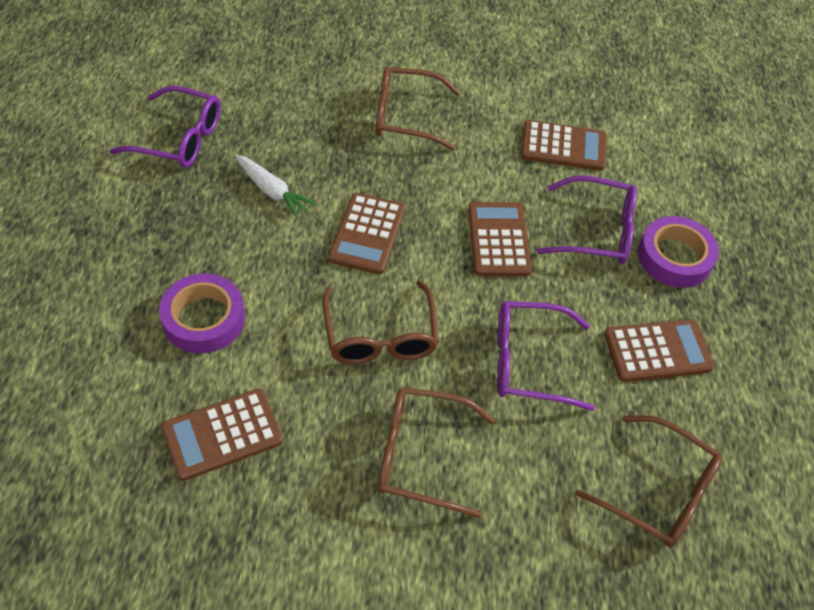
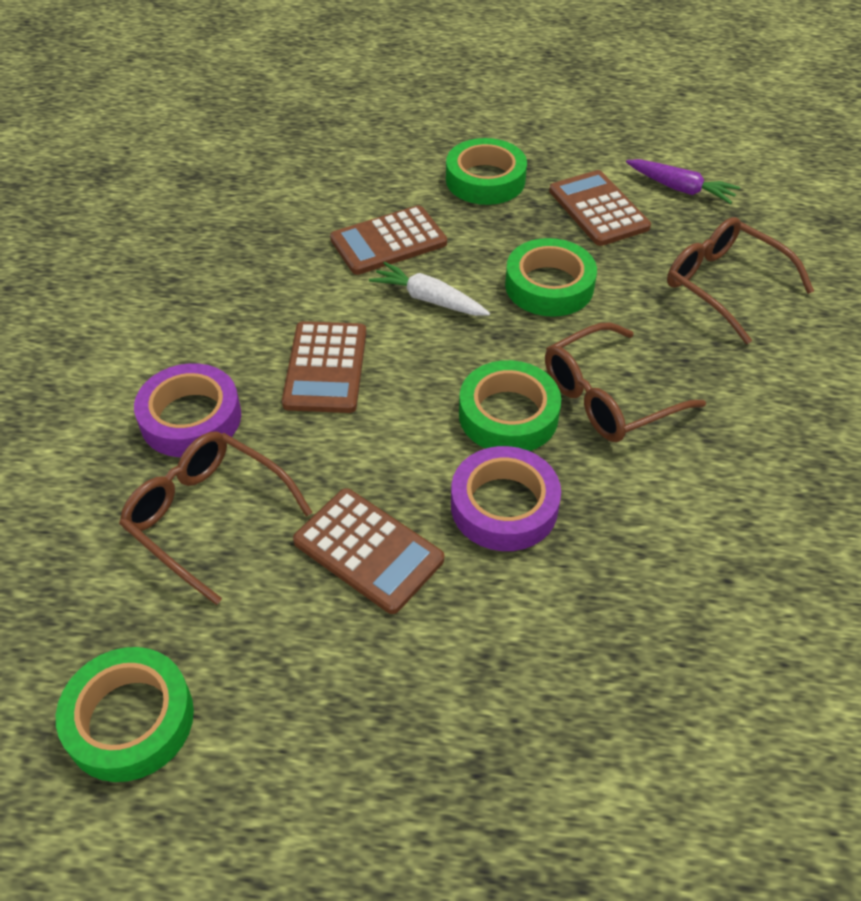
brown calculator: [161,389,283,481] [328,193,405,274] [468,202,532,276] [521,120,606,171] [604,319,714,382] = 5 -> [282,321,366,413] [293,488,444,614] [330,205,447,275] [549,170,651,246] = 4
brown glasses: [322,280,439,364] [376,66,460,151] [378,387,495,518] [575,415,722,548] = 4 -> [119,432,313,605] [545,323,706,442] [667,217,814,344] = 3
green tape: none = 0 -> [56,647,194,782] [446,138,527,205] [459,360,561,451] [505,238,597,317] = 4
purple carrot: none = 0 -> [626,159,740,204] = 1
purple glasses: [110,86,221,168] [497,301,595,411] [537,175,637,264] = 3 -> none = 0

